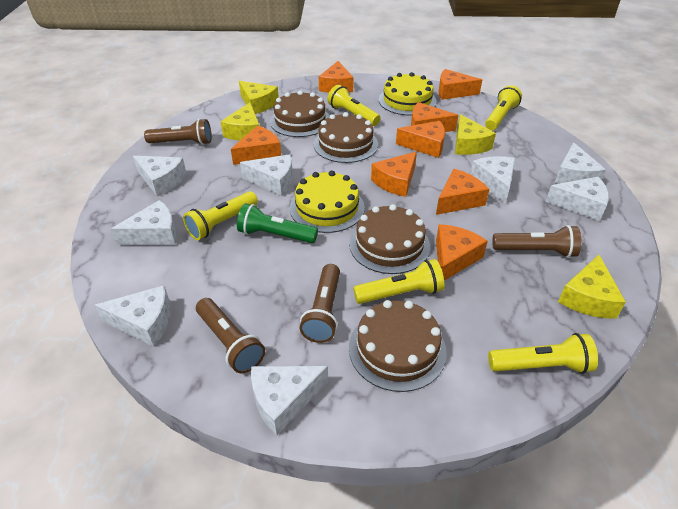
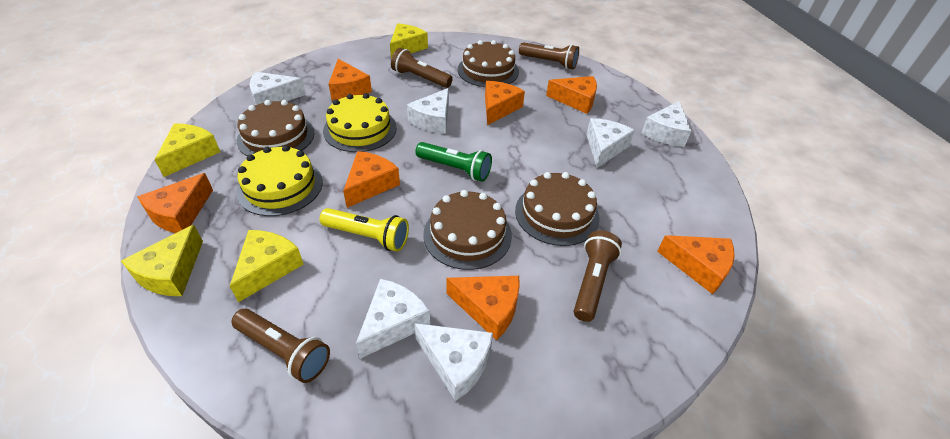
orange cheese: [231,125,281,165] [319,61,354,93] [371,152,417,197] [396,121,445,158] [411,102,458,132] [436,169,489,215] [436,224,488,280] [439,69,482,100] = 8 -> [137,173,213,233] [329,59,372,100] [343,151,400,208] [446,276,520,341] [485,81,525,125] [546,76,597,114] [657,235,735,294] = 7
white cheese: [95,285,171,347] [111,200,177,245] [133,156,187,197] [240,154,293,196] [251,366,328,435] [470,156,515,204] [545,177,609,221] [555,142,606,184] = 8 -> [250,72,306,105] [356,279,430,359] [407,88,449,134] [414,323,493,401] [586,118,635,168] [642,101,691,147] = 6
yellow flashlight: [183,191,258,240] [327,85,380,126] [353,259,444,304] [485,85,522,130] [488,333,598,374] = 5 -> [320,208,409,252] = 1

